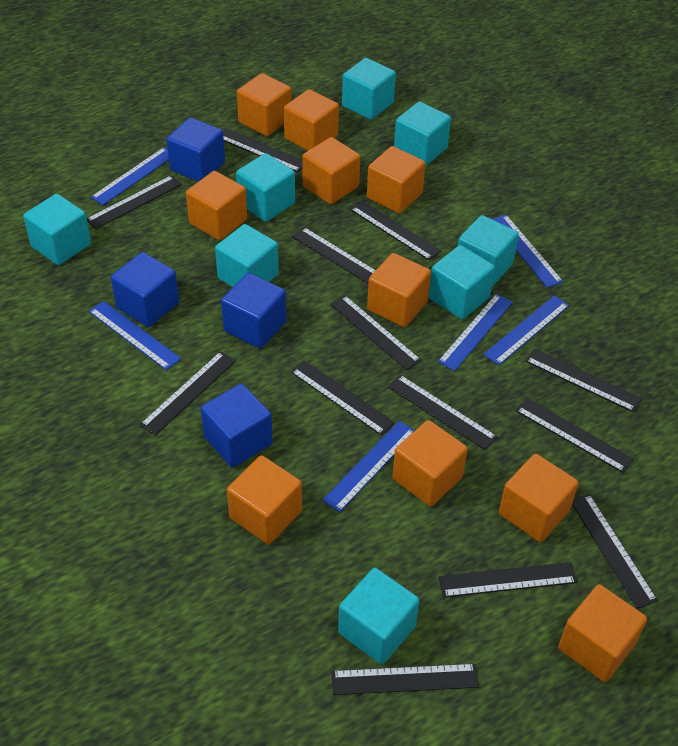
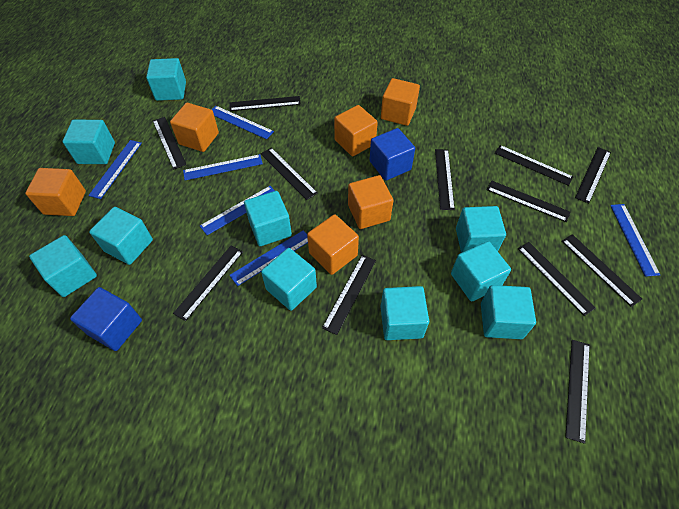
black ruler: [87,175,182,229] [140,351,236,435] [223,128,303,172] [291,360,395,436] [292,227,376,283] [330,295,421,370] [332,664,479,695] [350,201,441,260] [388,375,498,450] [439,562,577,597] [516,398,634,473] [525,348,642,412] [572,494,658,609] = 13 -> [153,117,186,169] [173,245,243,321] [229,96,301,111] [261,148,318,200] [322,255,376,335] [435,149,455,210] [487,180,570,222] [495,145,573,186] [518,242,596,316] [562,234,642,307] [565,340,590,444] [575,147,611,204] = 12
blue cube: [111,252,179,327] [167,118,225,182] [201,384,273,468] [221,273,286,349] = 4 -> [70,287,142,351] [369,128,415,180] = 2
orange cube: [186,171,247,240] [227,455,302,544] [237,73,291,136] [284,89,339,151] [302,137,360,204] [367,146,426,214] [367,253,431,327] [392,420,468,507] [499,454,579,542] [558,584,647,682] = 10 -> [25,168,86,216] [170,103,219,152] [307,214,359,275] [334,105,378,156] [348,175,393,229] [381,78,420,126] = 6
turquoise cube: [23,194,91,265] [215,224,279,287] [236,153,295,222] [338,568,420,664] [342,58,396,120] [394,102,451,166] [429,245,495,319] [458,215,519,287] = 8 -> [29,235,97,297] [62,120,115,164] [89,207,153,265] [146,58,186,101] [244,191,292,246] [261,248,317,311] [381,286,429,340] [451,241,511,302] [456,206,506,253] [481,285,536,339] = 10

